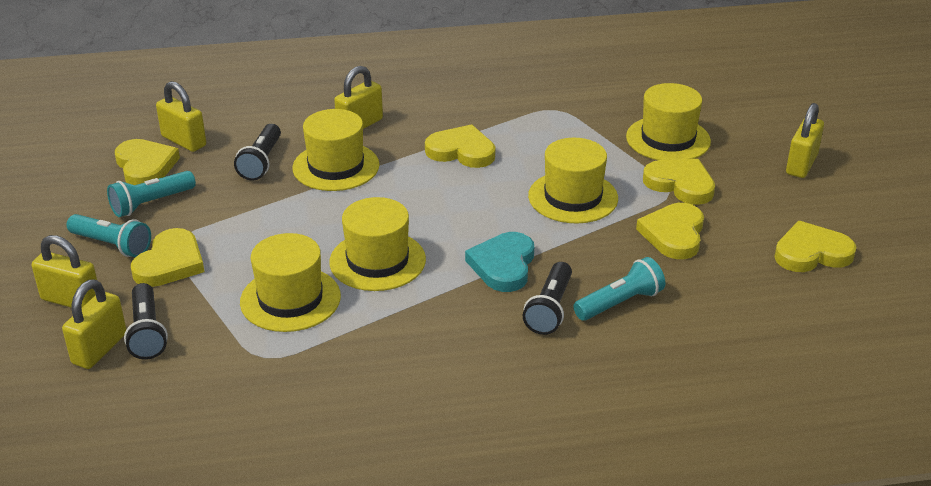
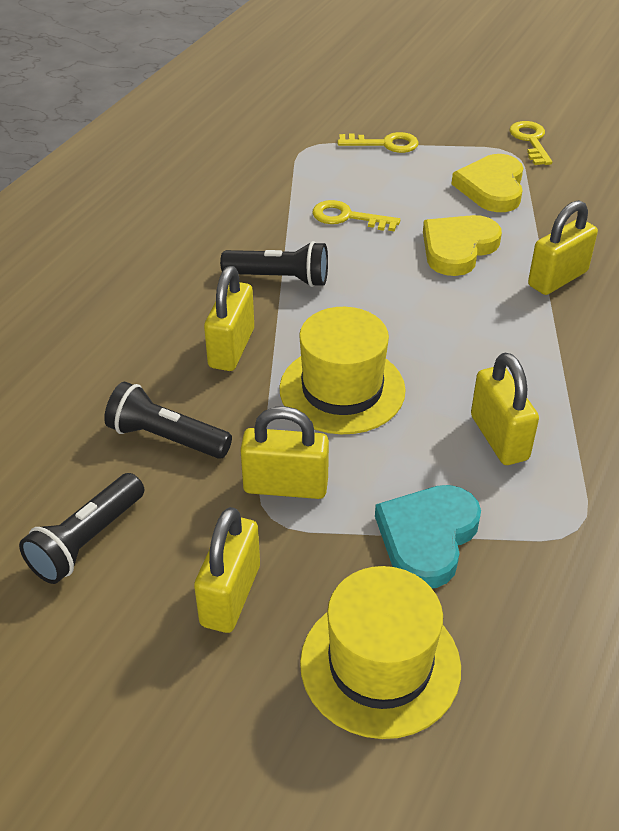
turquoise flashlight: [67,214,151,257] [107,171,196,217] [573,257,665,321] = 3 -> none = 0
yellow hat: [240,233,341,332] [292,109,380,191] [329,197,426,291] [528,138,618,223] [626,83,711,160] = 5 -> [279,307,406,434] [300,566,461,739] = 2
yellow heart: [115,139,180,185] [131,228,205,287] [425,124,495,168] [636,203,704,259] [643,159,715,205] [774,221,856,272] = 6 -> [423,215,502,276] [452,154,523,212] = 2
yellow key: none = 0 -> [312,200,400,231] [338,132,419,153] [510,121,552,165] = 3

